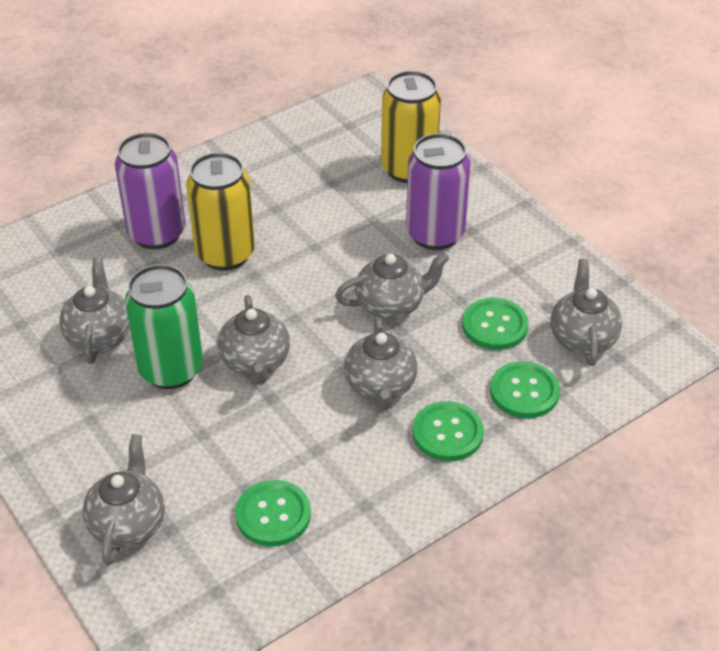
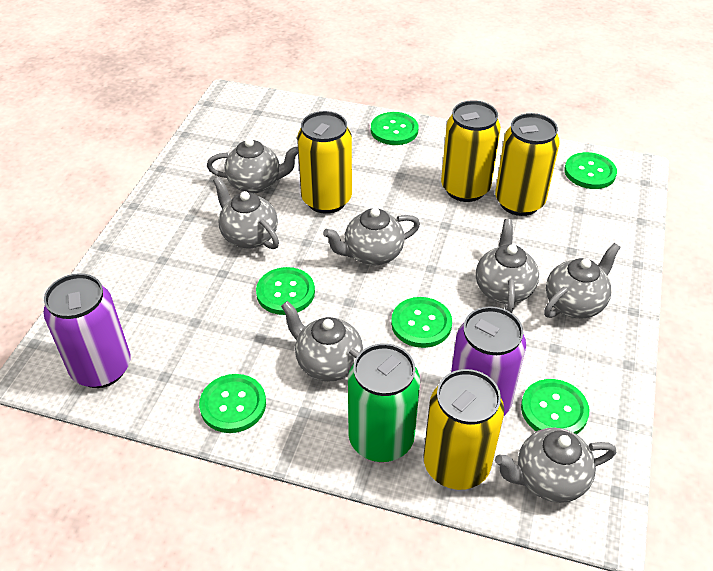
green button: [235,480,311,547] [412,401,484,461] [462,298,528,350] [490,361,560,419] = 4 -> [199,374,266,433] [256,267,315,315] [371,112,418,145] [391,297,452,348] [521,379,589,434] [564,152,617,189] = 6
grey teapot: [60,257,130,364] [83,434,165,565] [218,295,290,385] [335,252,449,320] [344,317,418,411] [551,259,622,366] = 6 -> [207,138,298,193] [213,177,279,249] [281,301,363,382] [323,208,420,265] [476,219,539,313] [495,428,616,503] [544,243,620,319] = 7
yellow can: [186,152,255,271] [381,71,441,183] = 2 -> [297,111,352,214] [423,369,504,490] [441,100,501,202] [495,113,560,216] = 4

